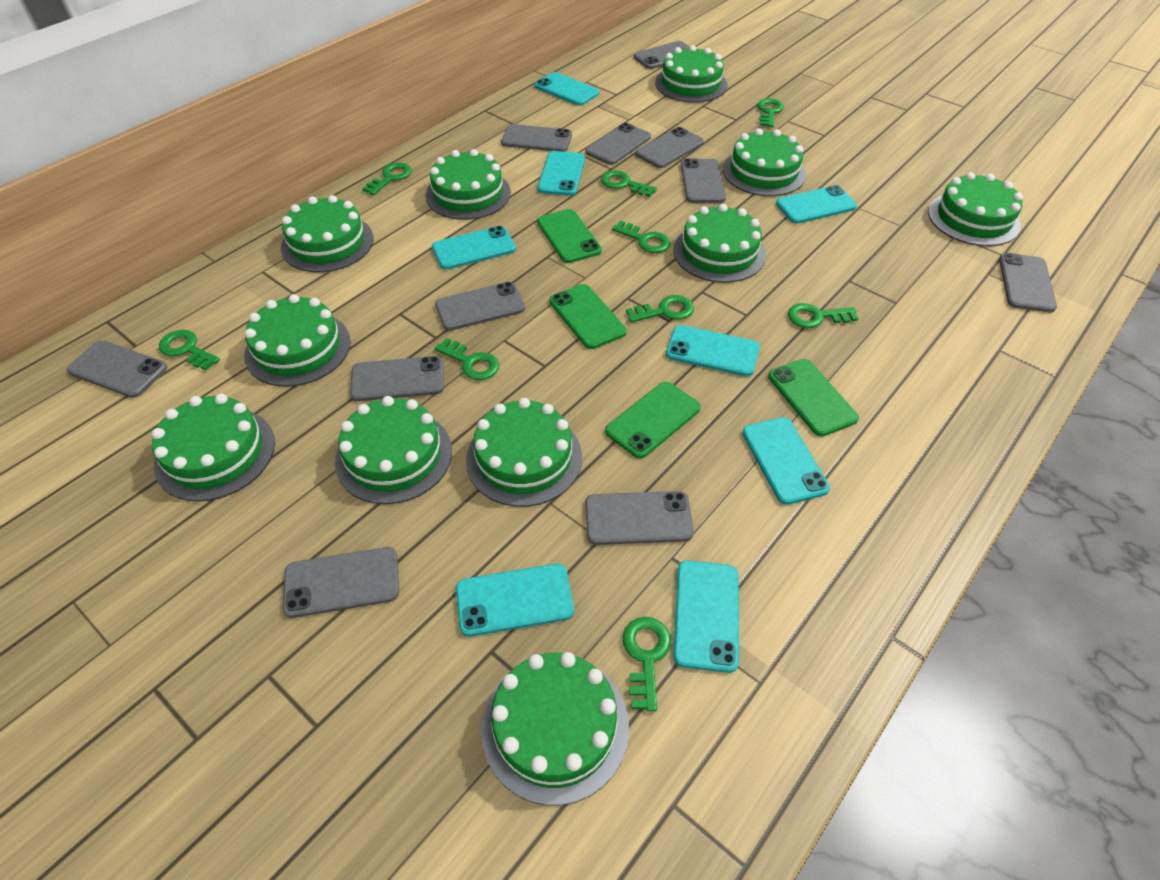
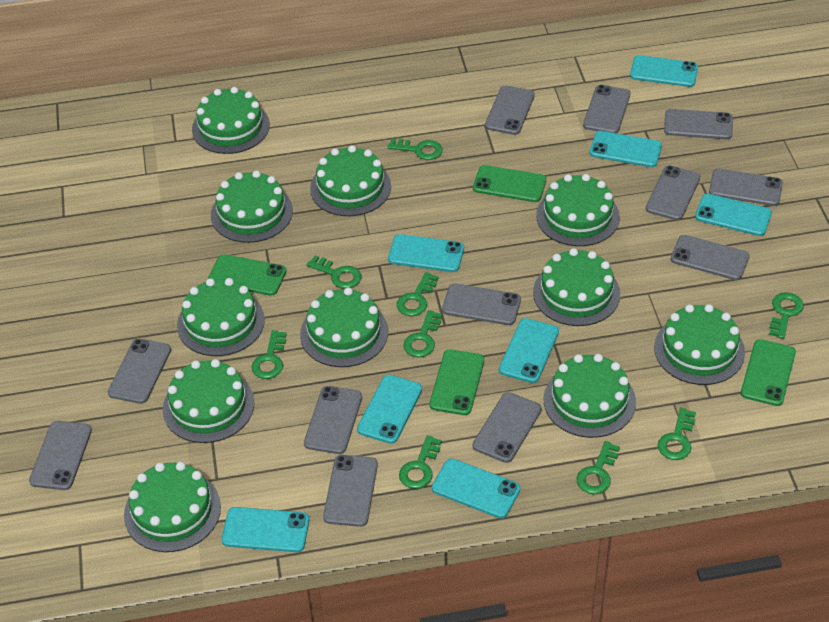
grey phone: [67,340,167,398] [282,547,399,618] [350,356,444,401] [435,282,525,331] [501,124,572,152] [585,123,651,165] [585,491,694,545] [634,41,689,69] [635,127,704,168] [681,158,726,203] [999,253,1057,312] = 11 -> [29,421,92,490] [108,339,171,404] [304,386,362,454] [323,455,378,527] [442,284,521,325] [473,392,542,463] [485,86,535,135] [583,85,631,133] [646,165,700,220] [664,109,733,139] [670,235,749,280] [709,168,783,206] = 12

